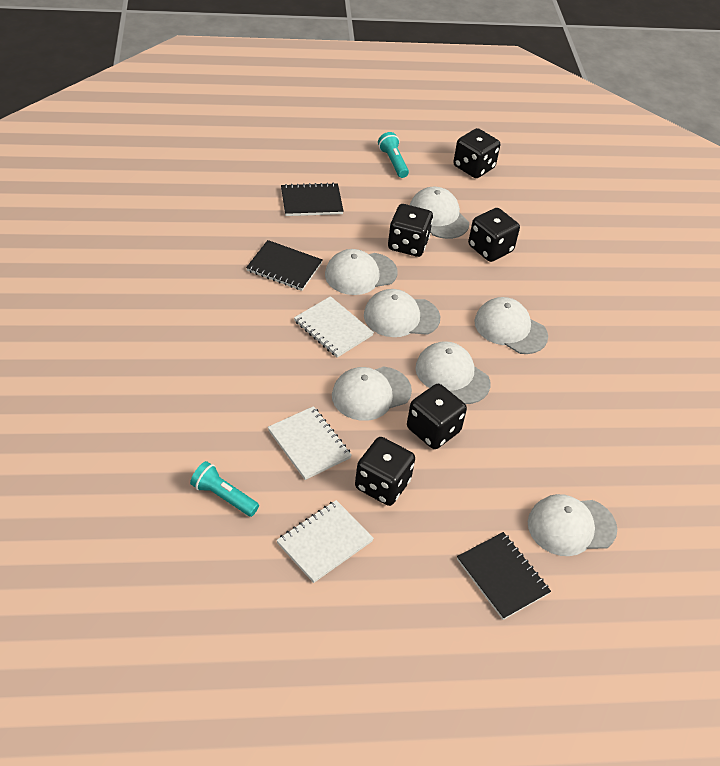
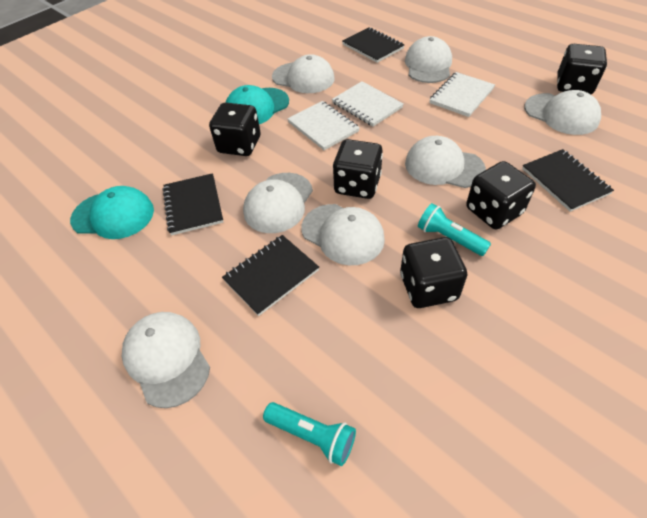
black notebook: [246,240,322,291] [281,183,344,216] [457,532,551,620] = 3 -> [163,173,223,235] [222,235,319,316] [342,27,404,63] [522,149,614,212] = 4
turquoise cap: none = 0 -> [70,186,154,239] [226,85,289,124] = 2

